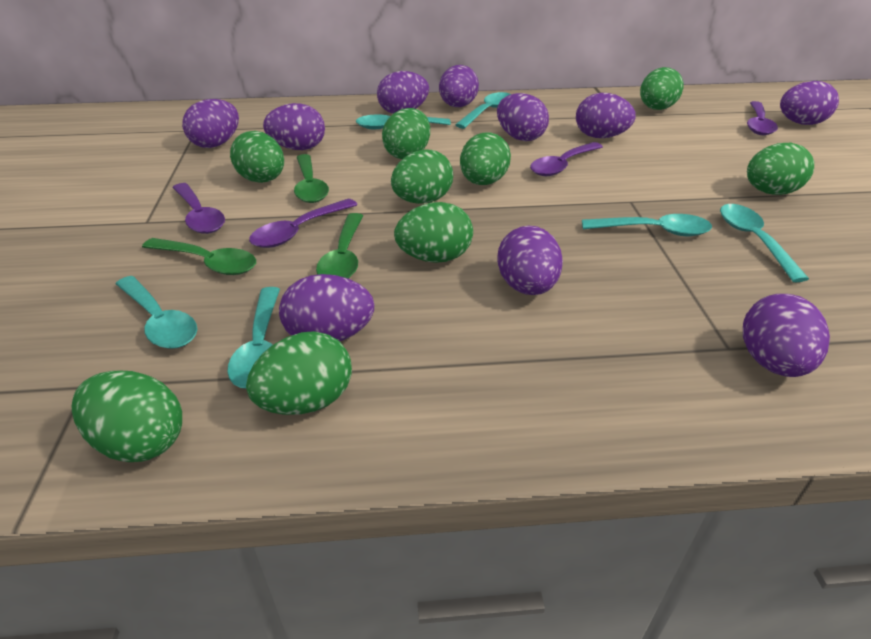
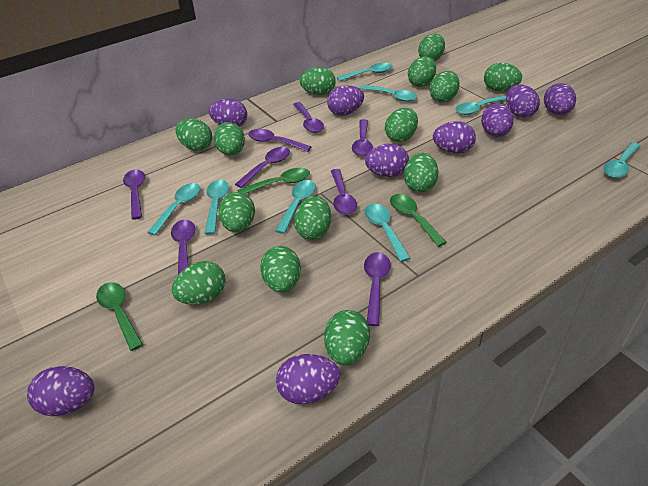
green egg: [71,370,182,462] [230,131,284,183] [246,331,352,415] [382,108,430,159] [391,149,453,204] [394,202,473,263] [460,133,511,185] [640,67,683,110] [747,143,814,195] = 9 -> [172,261,226,305] [176,119,212,151] [213,122,245,156] [218,192,255,232] [260,246,301,292] [294,196,331,240] [300,67,336,95] [324,310,370,365] [385,108,418,142] [404,153,439,192] [408,57,436,87] [418,34,445,61] [429,71,459,103] [484,63,522,91] = 14
purple egg: [182,99,239,148] [263,103,325,150] [279,274,374,341] [377,71,429,114] [439,65,479,107] [497,93,549,141] [497,226,563,295] [576,93,636,138] [743,294,830,377] [780,81,839,125] = 10 -> [27,366,94,416] [209,98,247,127] [276,354,340,404] [327,86,364,116] [365,144,409,177] [433,121,476,154] [481,103,514,137] [506,85,540,118] [544,83,576,115] = 9
purple spoon: [173,183,225,234] [249,199,358,248] [530,142,603,176] [747,101,778,135] = 4 -> [123,170,145,220] [171,220,195,275] [235,147,290,188] [248,129,311,152] [293,102,324,133] [331,169,357,215] [352,119,373,156] [364,252,391,326] = 8
turquoise spoon: [116,276,197,349] [227,287,280,388] [356,114,451,129] [455,92,511,129] [582,214,712,236] [720,204,809,282] = 6 -> [147,183,200,236] [205,180,229,235] [275,180,316,234] [337,63,392,81] [359,85,417,102] [365,203,411,262] [455,95,506,115] [603,142,640,178] = 8

